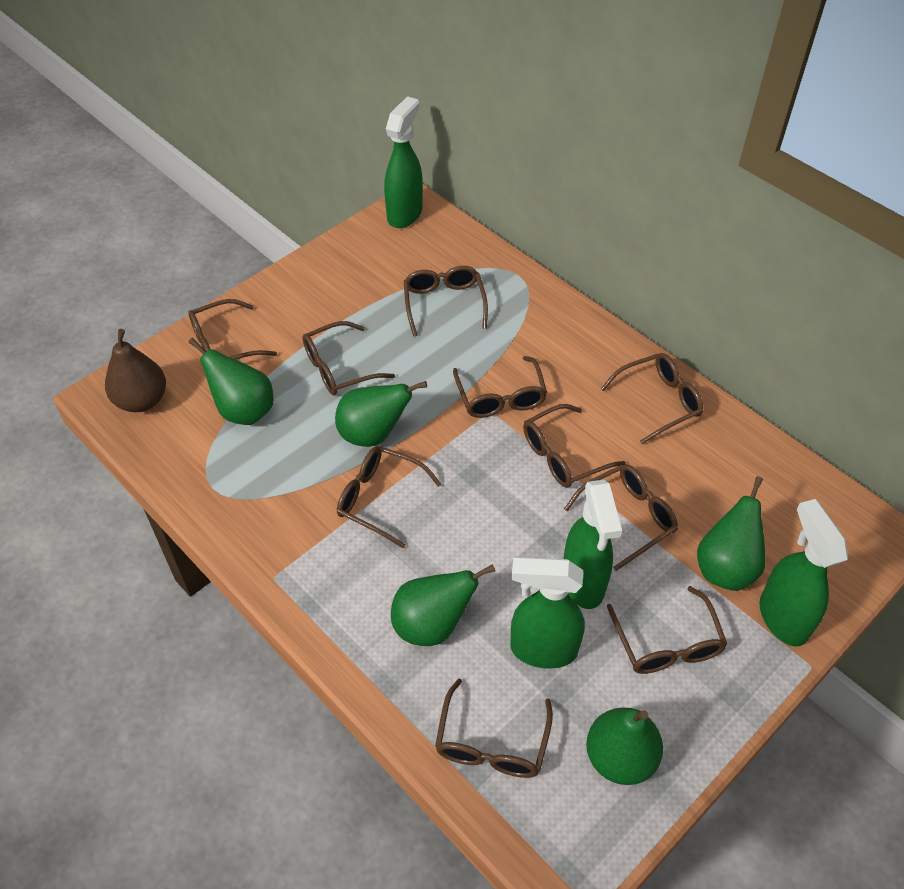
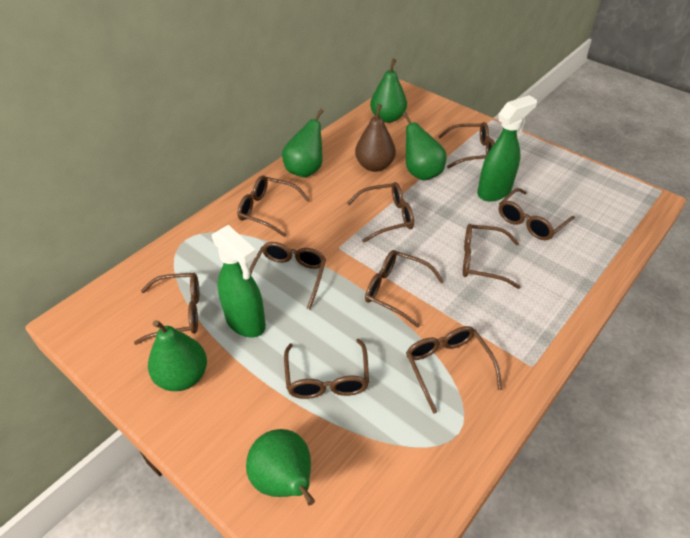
green spray bottle: [384,96,423,228] [510,557,585,669] [563,480,622,609] [759,499,848,647] = 4 -> [212,225,266,337] [477,95,537,202] = 2

